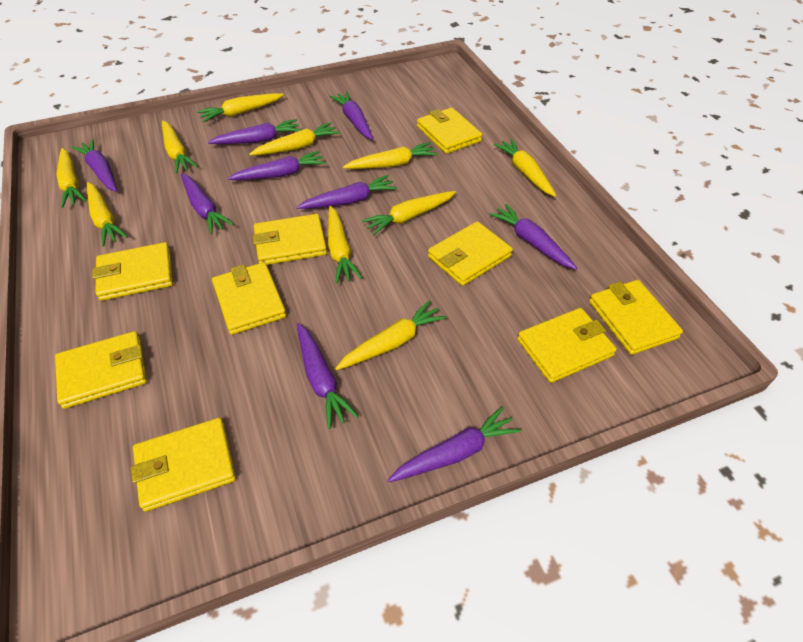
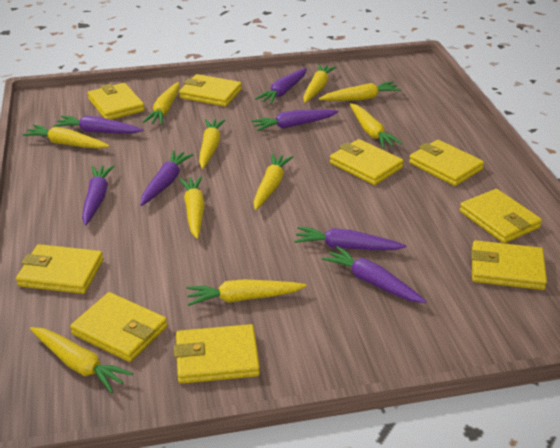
purple carrot: [72,139,117,192] [181,173,234,234] [208,119,301,144] [227,151,326,180] [297,175,397,209] [297,323,359,429] [329,91,373,140] [388,406,521,482] [489,204,577,270] = 9 -> [53,115,143,134] [82,165,114,225] [140,150,194,206] [251,110,338,131] [255,68,307,104] [294,227,406,250] [322,246,426,303] = 7

